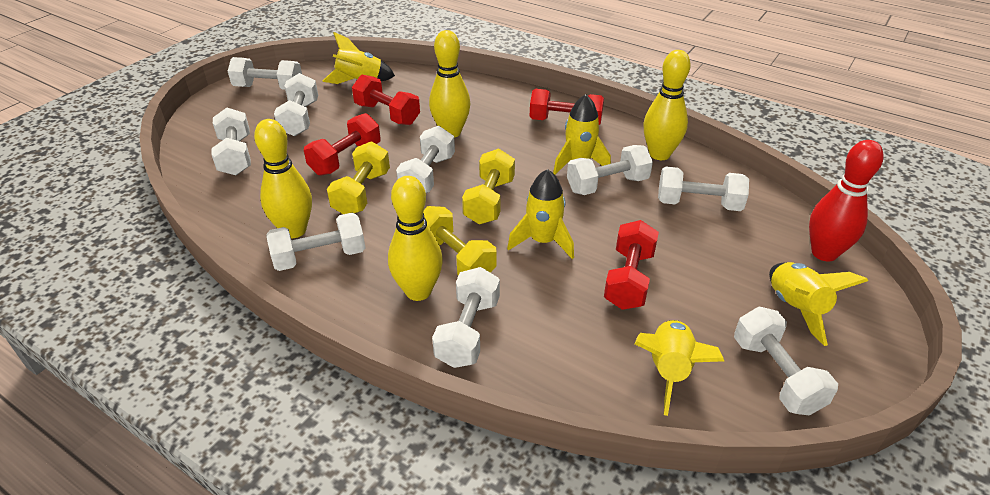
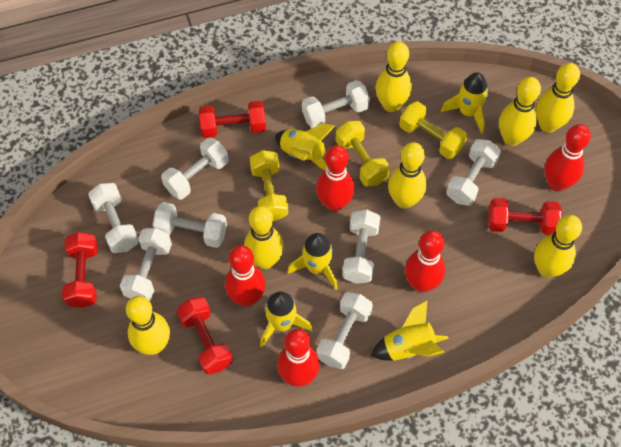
red bowling pin: [809,140,883,262] = 1 -> [225,245,266,307] [277,329,320,387] [316,145,355,212] [405,230,445,293] [545,124,591,191] = 5
white dumbbell: [211,108,251,175] [228,57,302,90] [266,213,365,271] [274,73,318,136] [396,126,455,193] [432,267,500,368] [567,145,653,195] [658,167,749,211] [734,307,838,416] = 9 -> [88,183,139,253] [120,228,172,301] [153,202,227,248] [161,138,229,199] [302,80,370,128] [317,292,373,369] [342,209,381,284] [446,139,501,206] = 8
yellow bowling pin: [254,119,312,238] [388,176,443,301] [429,30,470,138] [644,50,691,160] = 4 -> [126,296,170,355] [244,206,284,269] [375,41,412,112] [388,142,427,209] [499,77,541,146] [534,215,582,278] [536,63,580,133] = 7

